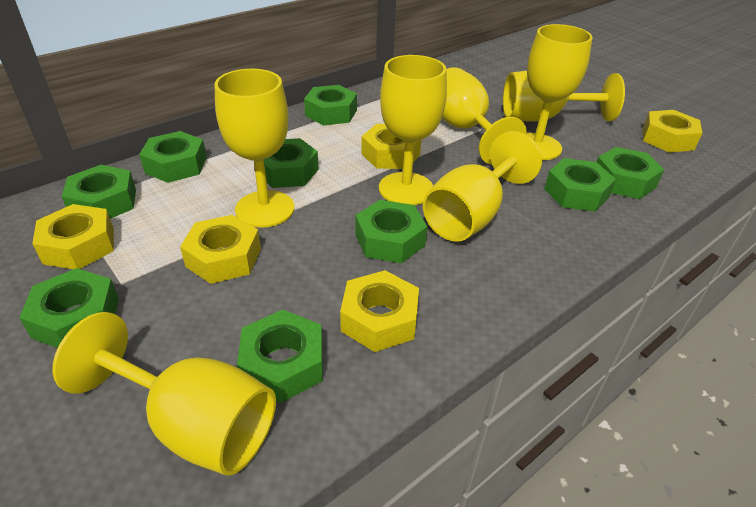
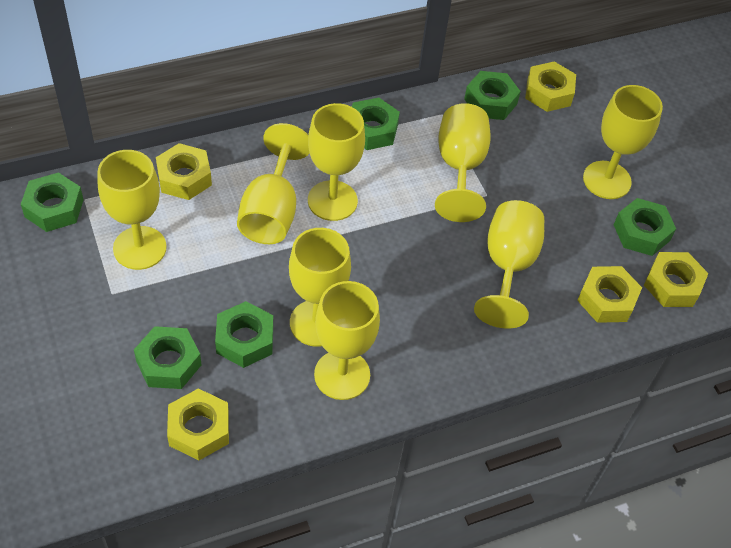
green nut: [20,268,119,348] [62,165,136,219] [139,131,207,183] [237,310,323,403] [264,138,319,188] [304,85,357,126] [355,200,427,263] [544,158,616,212] [597,147,664,199] = 9 -> [21,172,84,232] [134,326,202,389] [215,301,273,368] [352,98,400,150] [464,71,521,120] [614,198,676,256] = 6
yellow goblet: [52,312,276,476] [214,69,294,228] [379,55,447,205] [423,131,542,242] [442,67,527,165] [503,71,625,122] [527,24,593,160] = 7 -> [98,150,167,270] [237,123,310,244] [289,228,351,347] [308,103,365,221] [314,281,380,400] [435,103,491,222] [474,200,544,329] [583,85,663,199] = 8

